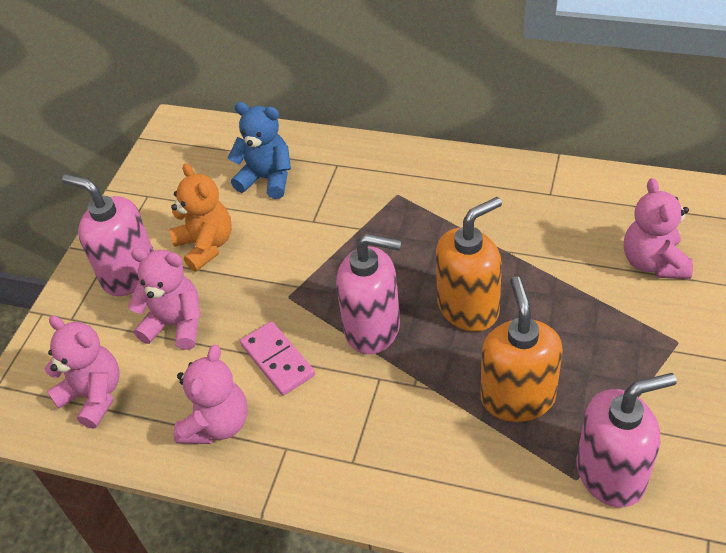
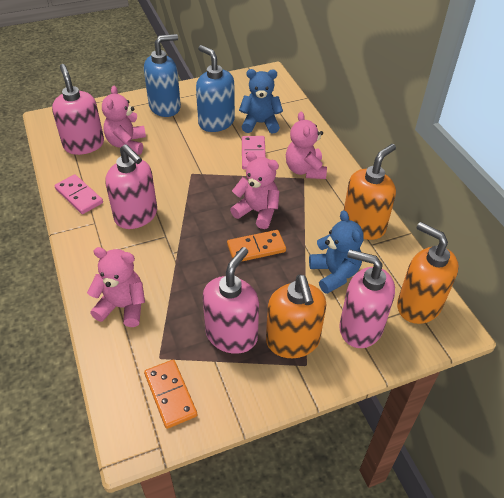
blue soap dispenser: none = 0 -> [144,34,181,117] [196,45,235,132] = 2
blue teddy bear: [228,102,291,199] = 1 -> [239,69,283,134] [309,210,364,294] = 2
orange domino: none = 0 -> [144,360,197,429] [227,230,286,262] = 2
orange soap dispenser: [436,197,502,332] [481,276,563,422] = 2 -> [266,275,326,358] [344,144,396,240] [397,222,459,324] = 3
orange teddy bear: [169,163,232,271] = 1 -> none = 0
pink domino: [240,321,315,395] = 1 -> [54,174,103,214] [242,136,266,170] = 2
pink soap dispenser: [62,174,154,296] [336,234,402,354] [577,373,677,508] = 3 -> [52,64,104,155] [105,144,157,229] [203,247,259,354] [339,250,395,348] = 4

